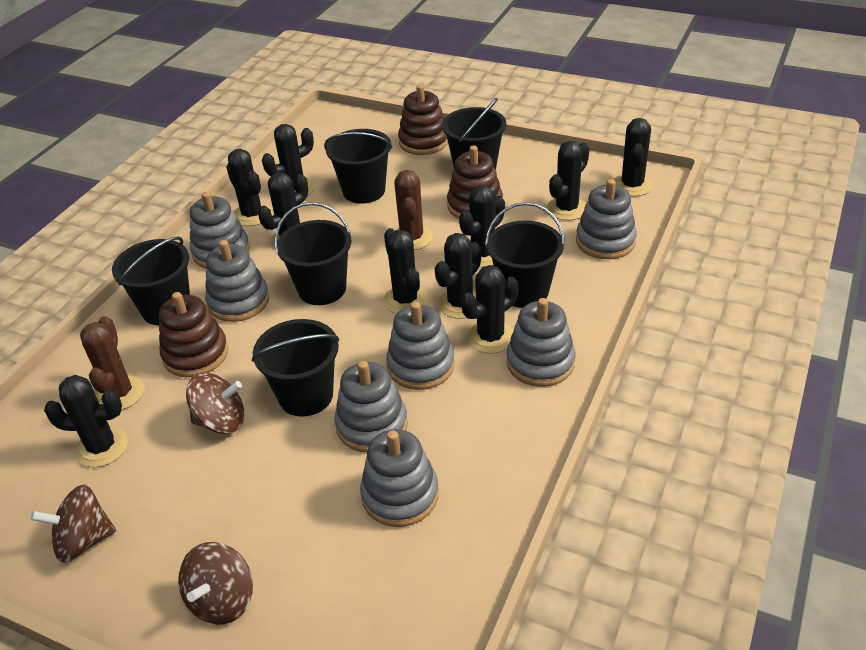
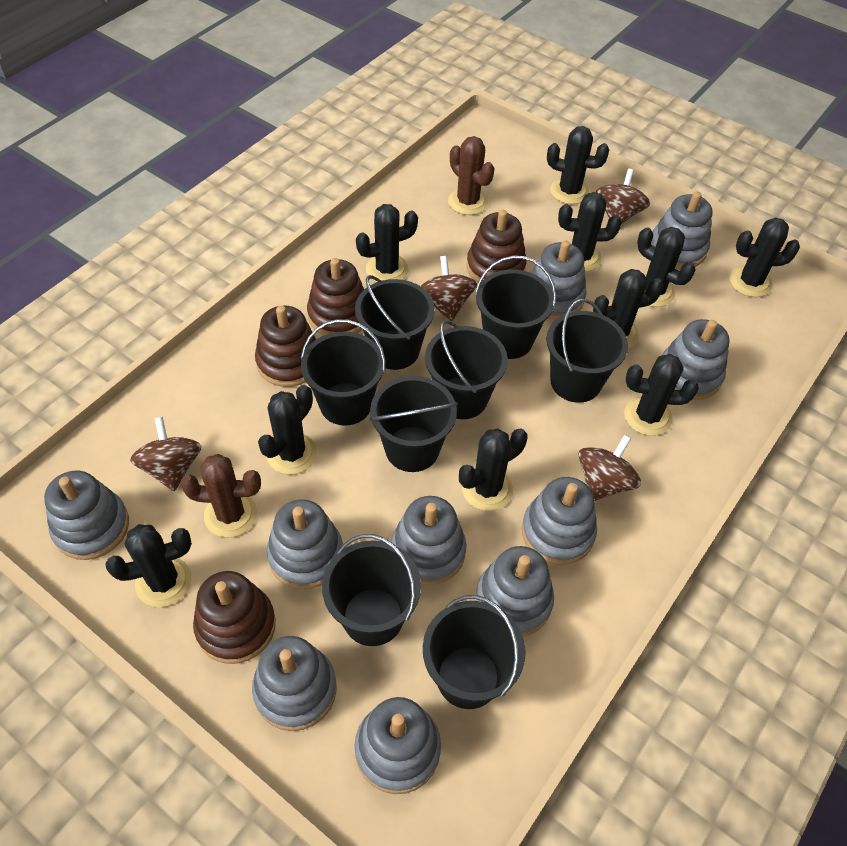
black bucket: [112,236,190,325] [252,319,339,417] [274,202,351,305] [324,129,393,204] [442,98,506,170] [485,202,565,308] = 6 -> [301,319,386,426] [322,534,421,646] [355,275,435,370] [369,376,458,472] [423,595,526,709] [425,320,508,419] [476,255,556,359] [546,299,628,403] = 8
brown spinning top: [31,484,116,563] [178,542,253,625] [186,373,244,434] = 3 -> [130,417,201,491] [421,256,477,322] [579,435,641,501] [596,169,650,223] = 4
brown stacking toy: [159,292,228,377] [398,85,448,155] [447,145,503,219] = 3 -> [193,571,276,664] [255,305,316,387] [307,258,364,335] [467,210,527,283] = 4
grey stacking toy: [190,192,250,269] [205,240,269,322] [334,361,408,452] [360,429,439,527] [386,302,455,390] [506,298,575,387] [576,179,637,259] = 7 -> [44,471,129,560] [252,636,337,731] [267,499,343,589] [355,697,441,794] [391,496,467,585] [475,546,554,636] [522,477,597,565] [531,240,587,320] [651,192,713,269] [662,319,730,400] = 10

